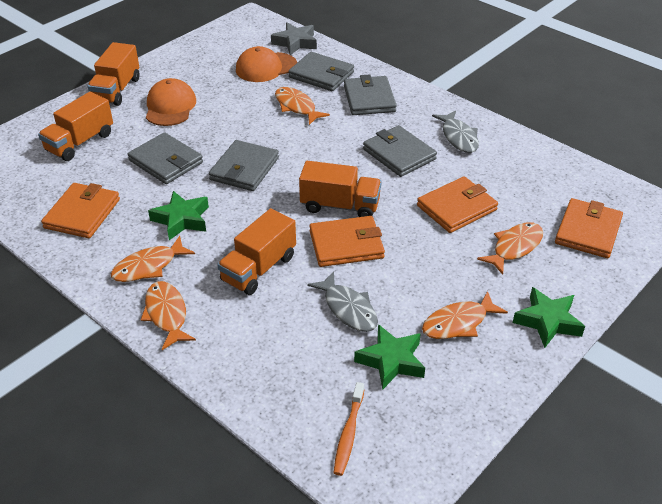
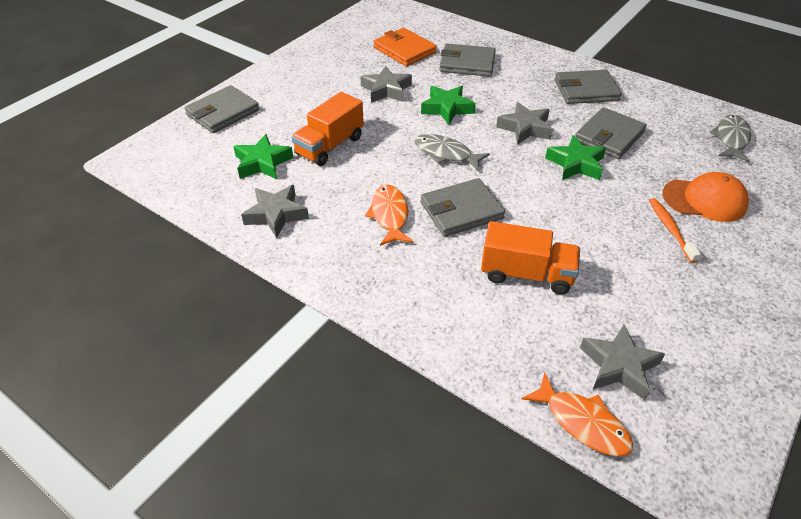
grey star: [271,22,317,55] = 1 -> [241,185,309,238] [360,66,412,103] [496,102,553,144] [580,324,665,400] = 4
orange cap: [146,78,196,126] [236,46,297,82] = 2 -> [663,172,749,222] = 1
orange fish: [111,236,195,282] [140,281,196,350] [275,87,330,125] [422,291,508,339] [477,222,543,275] = 5 -> [365,185,413,246] [522,372,633,456] = 2
orange truck: [38,92,113,161] [87,42,140,106] [217,208,296,295] [299,161,381,217] = 4 -> [291,92,364,166] [481,221,580,294] = 2
orange wallet: [41,183,120,238] [309,216,385,267] [417,176,498,233] [555,198,623,258] = 4 -> [373,28,437,66] = 1

